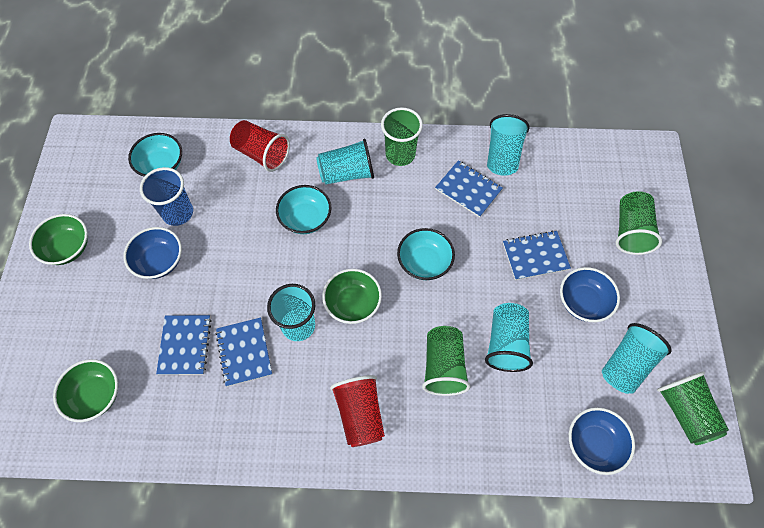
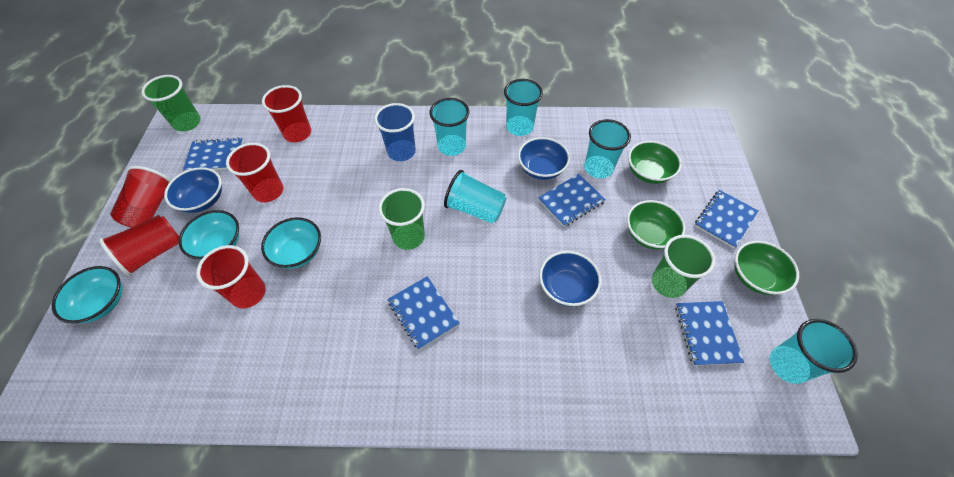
blue notebook: [156,315,212,375] [215,317,272,387] [435,160,503,217] [503,231,571,280] = 4 -> [183,138,244,171] [387,276,460,350] [538,174,606,227] [675,301,744,366] [695,190,758,249] = 5
green cup: [381,107,423,166] [422,326,471,396] [616,191,662,255] [657,371,729,445] = 4 -> [141,75,201,131] [378,188,425,250] [652,235,715,298] = 3
red cup: [230,120,290,172] [330,375,385,447] = 2 -> [99,215,179,276] [110,166,171,228] [196,245,266,308] [226,143,283,202] [262,85,311,142] = 5

